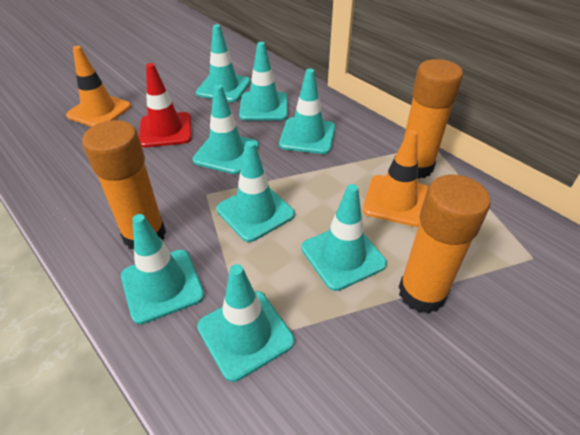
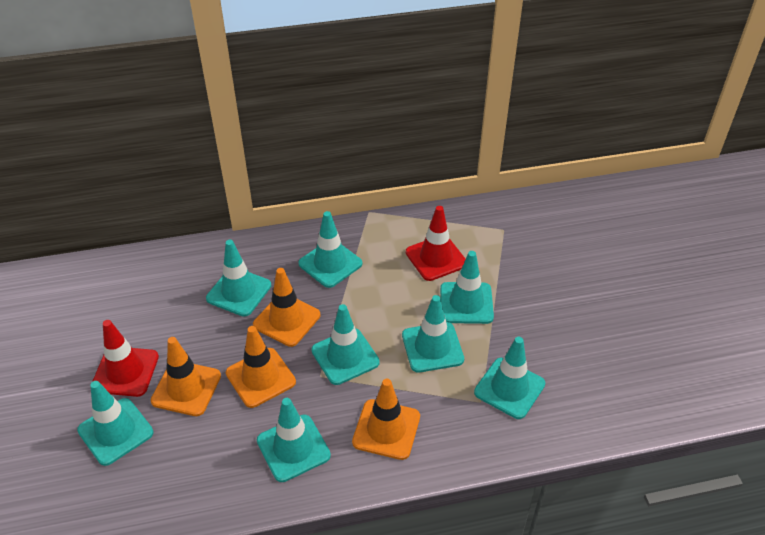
orange glue stick: [82,120,166,249] [399,175,491,314] [404,59,463,179] = 3 -> none = 0
orange traffic cone: [66,46,131,127] [363,130,428,227] = 2 -> [151,337,221,416] [226,326,296,408] [253,268,320,347] [352,379,420,460] = 4
red traffic cone: [139,63,192,147] = 1 -> [92,320,159,397] [406,206,466,281] = 2

